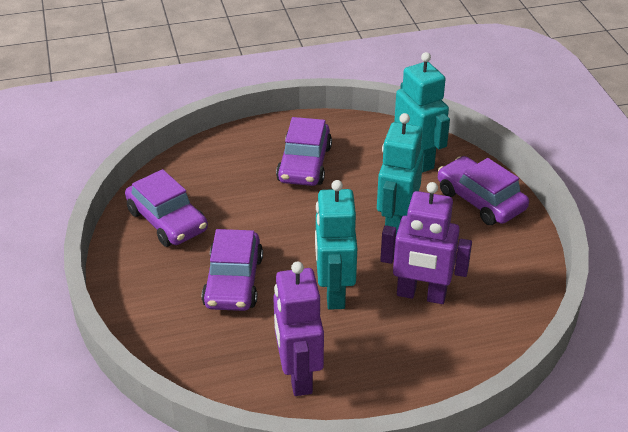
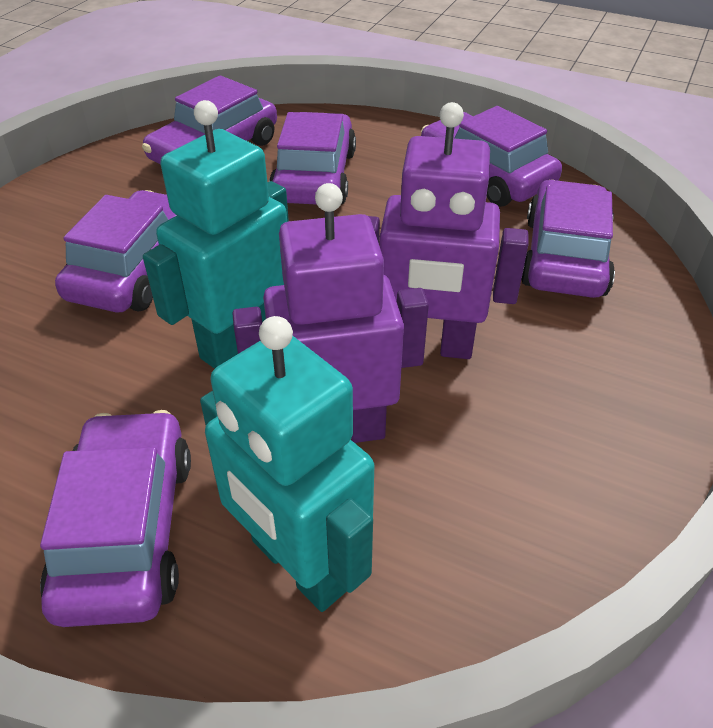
purple car: [125,169,208,247] [202,229,263,311] [276,117,332,186] [438,156,529,225] = 4 -> [40,410,191,627] [55,190,177,312] [142,76,277,165] [269,112,356,205] [421,106,562,207] [521,180,615,298] = 6
turquoise robot: [315,180,357,310] [377,113,424,234] [394,52,450,172] = 3 -> [143,100,289,369] [200,316,374,612] = 2

